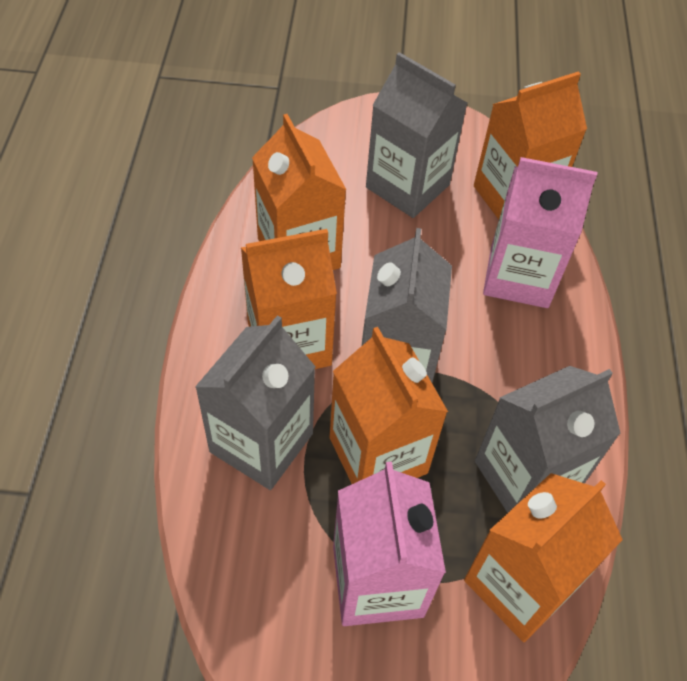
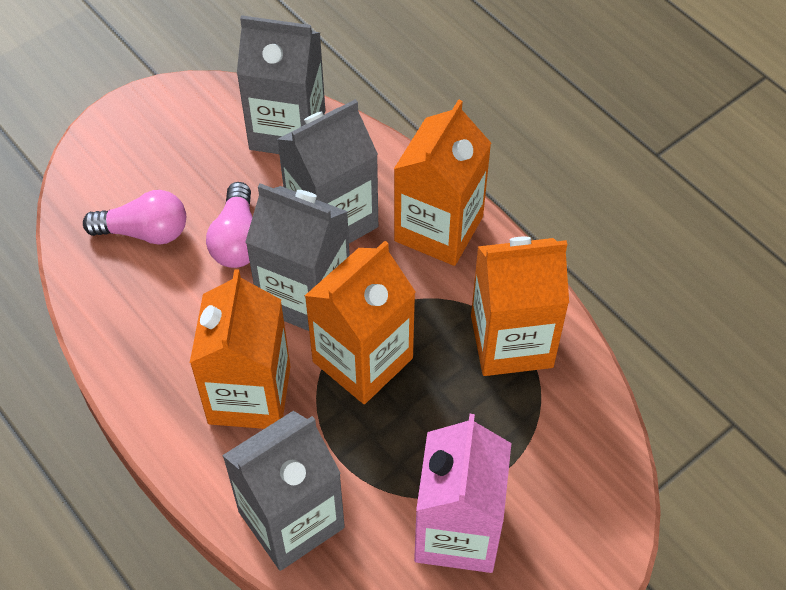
orange carton: [241,229,337,369] [252,114,347,270] [330,327,448,484] [464,473,623,642] [474,71,587,219] = 5 -> [190,269,290,429] [305,241,416,404] [394,99,491,266] [471,237,569,376] = 4
pink carton: [333,462,446,626] [483,157,597,308] = 2 -> [414,414,511,573] = 1
pink light bulb: none = 0 -> [83,190,186,245] [206,182,252,268] = 2

